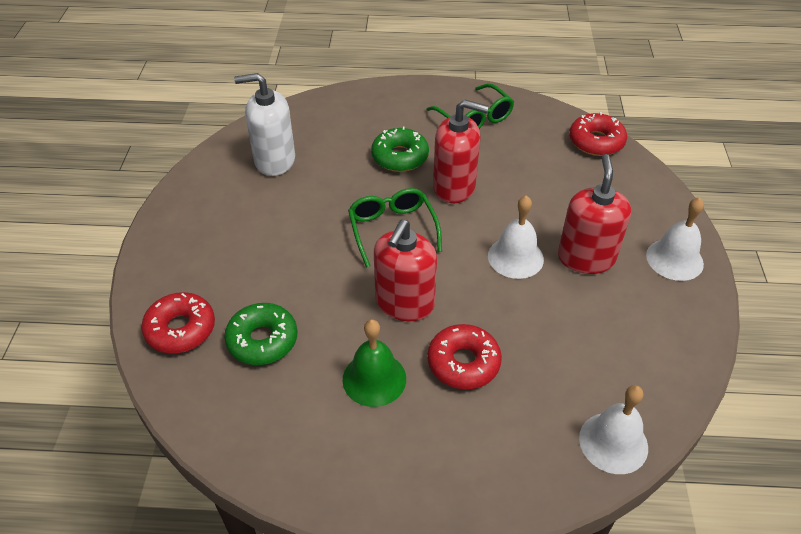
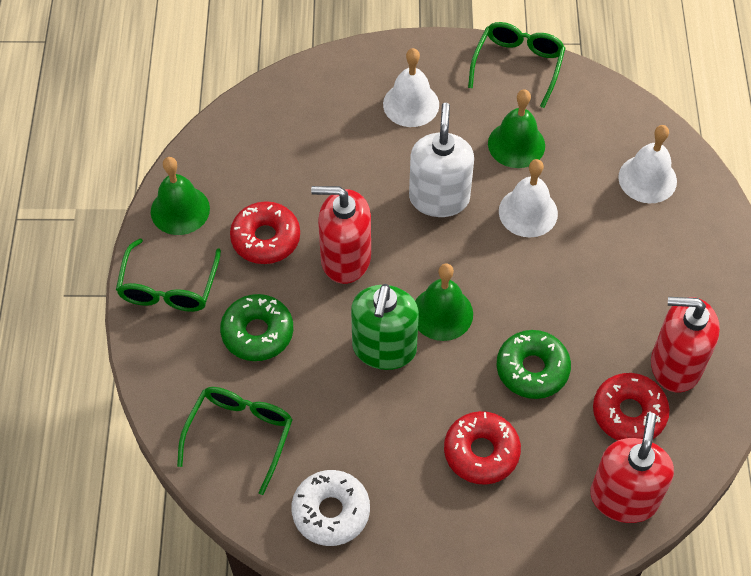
green bell: [343,319,406,407] = 1 -> [151,157,210,235] [415,263,473,341] [488,89,545,168] = 3
green glasses: [348,188,442,268] [426,83,514,129] = 2 -> [116,238,221,312] [177,387,293,495] [468,22,565,108] = 3
green soap dispenser: none = 0 -> [351,284,419,370] = 1
white donut: none = 0 -> [292,470,370,546] = 1

